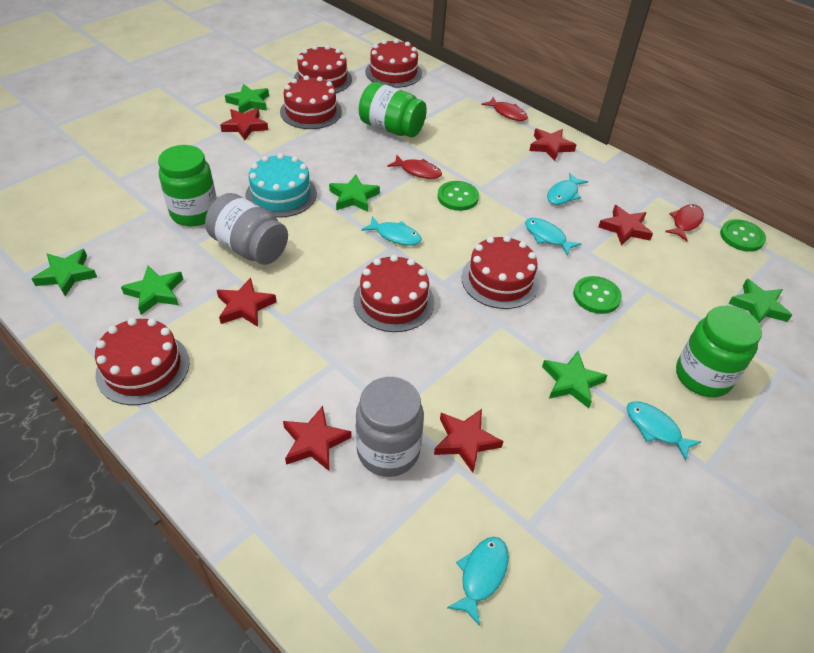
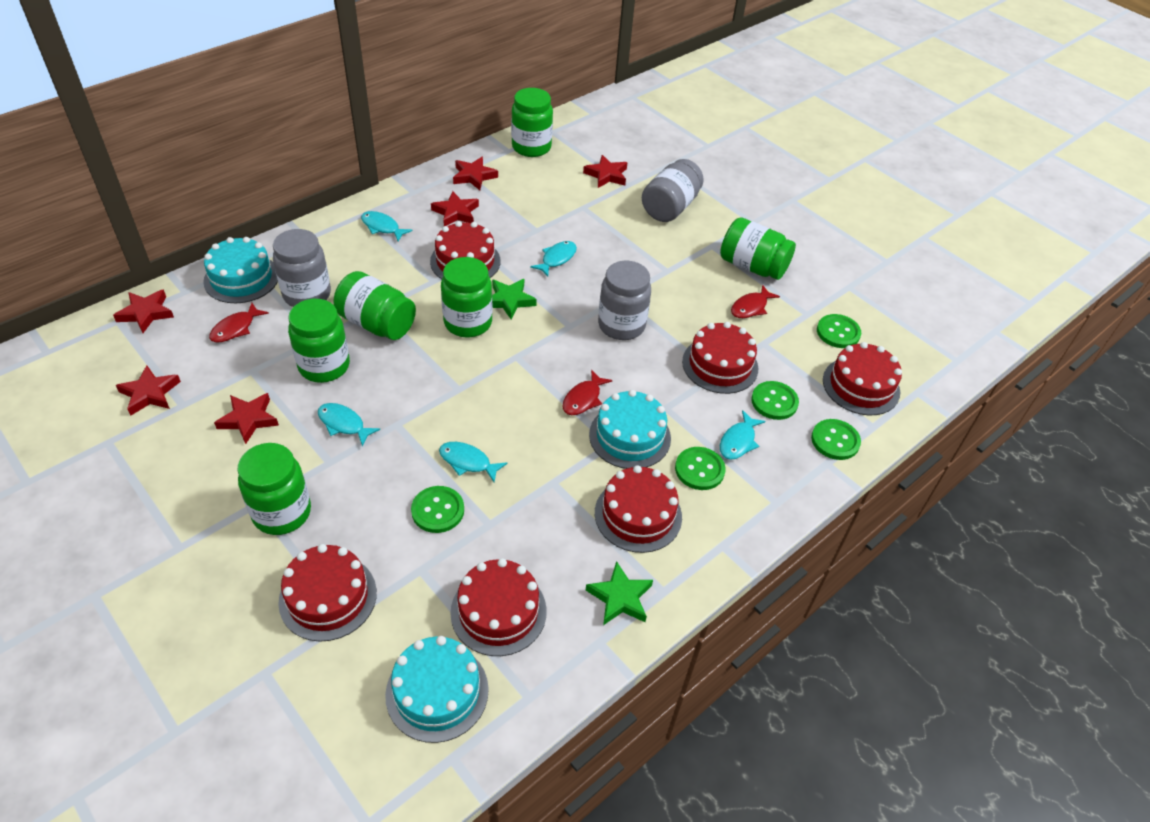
green button: [438,181,479,211] [573,276,622,314] [720,219,766,252] = 3 -> [411,486,464,533] [675,447,726,490] [751,381,799,420] [811,419,861,460] [817,314,861,348] = 5
green jar: [158,145,217,226] [359,82,427,137] [676,306,762,397] = 3 -> [238,443,311,535] [288,299,350,383] [334,271,416,340] [441,257,493,337] [511,88,553,157] [720,217,796,280] = 6
green star: [32,249,97,296] [121,266,183,315] [225,84,269,113] [329,174,380,212] [542,351,608,408] [728,279,792,323] = 6 -> [492,279,537,320] [586,561,653,625] = 2
grey jar: [205,193,288,265] [356,377,424,477] = 2 -> [273,229,331,307] [598,261,651,340] [642,159,704,222] = 3
turquoise cake: [245,153,317,218] = 1 -> [203,237,278,303] [385,636,489,743] [589,390,671,469] = 3

